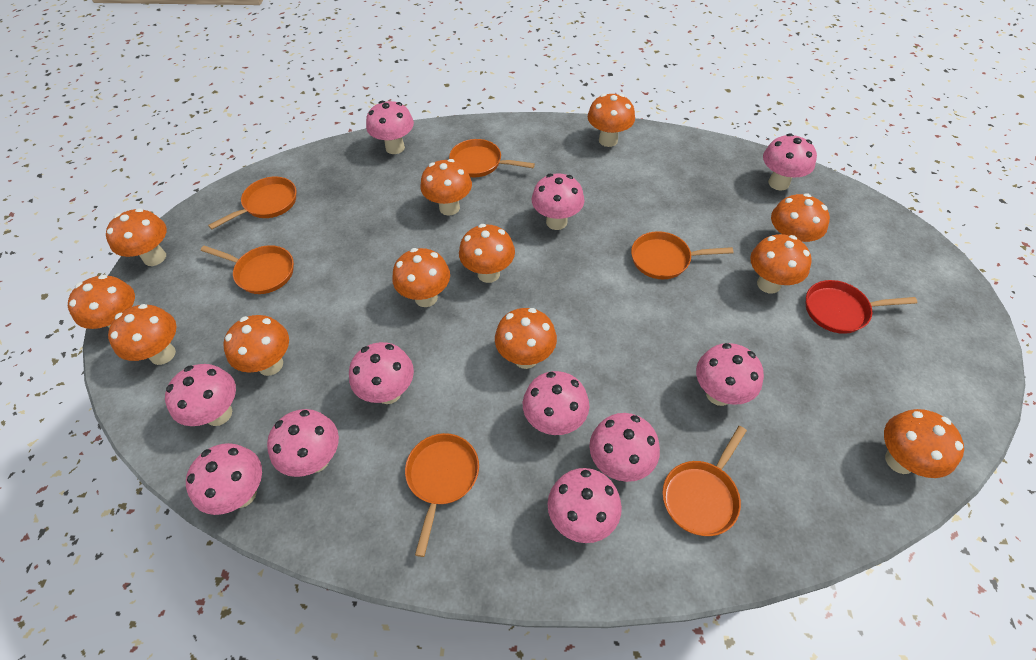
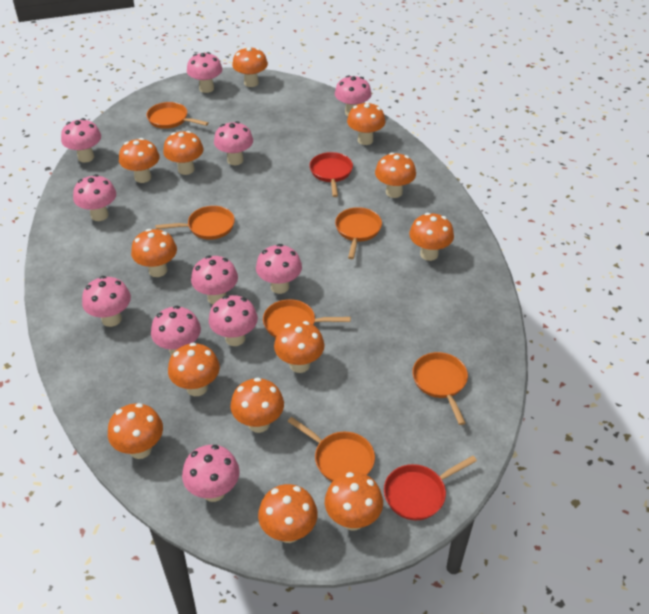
orange mushroom: [68,275,135,329] [106,208,167,266] [108,304,177,365] [223,315,289,376] [392,248,450,307] [420,159,472,216] [459,224,515,283] [495,308,557,369] [588,94,635,147] [750,234,812,294] [771,193,830,242] [884,409,964,478] = 12 -> [108,403,163,459] [119,138,160,183] [131,229,177,277] [163,131,204,175] [168,342,220,396] [230,378,284,433] [232,47,268,87] [258,484,318,543] [274,321,325,373] [325,472,383,531] [347,102,385,145] [375,152,416,198] [409,213,454,261] = 13
red pan: [806,280,917,334] = 1 -> [310,152,353,197] [384,456,477,520] = 2

